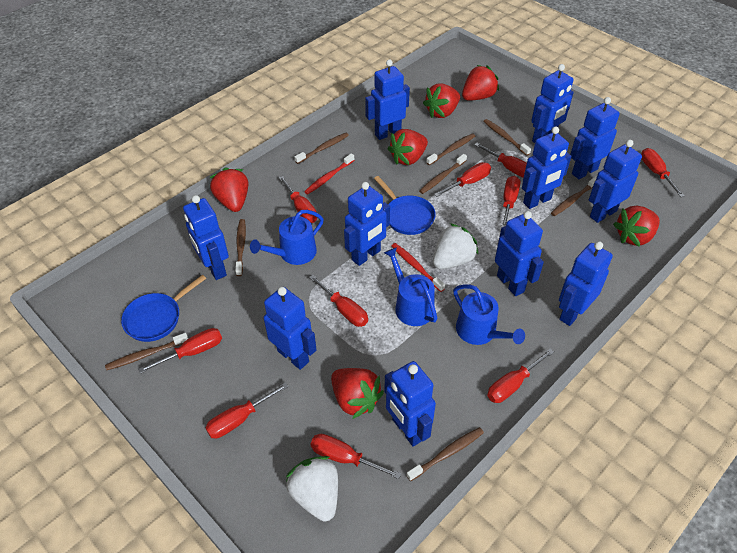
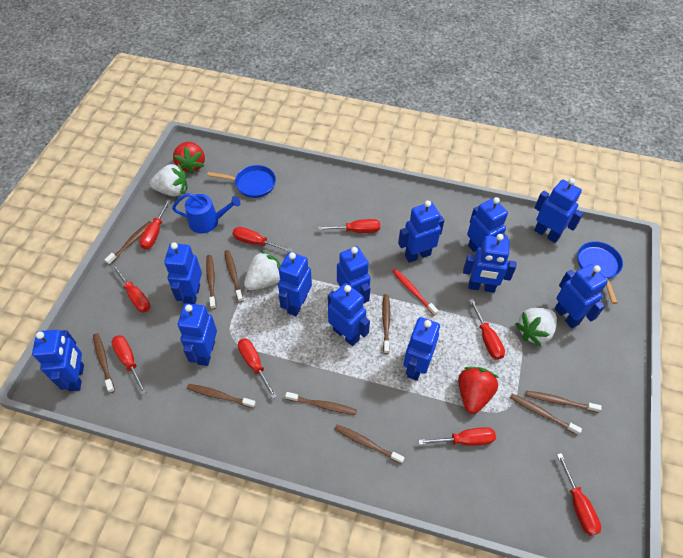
blue robot: [183,195,229,280] [264,287,317,370] [344,182,390,266] [365,59,410,140] [384,361,436,447] [495,211,544,296] [522,126,571,209] [531,64,574,143] [559,241,613,326] [570,97,620,179] [589,140,642,223] = 11 -> [32,330,84,391] [164,242,202,304] [178,303,217,366] [278,252,312,316] [328,283,370,346] [337,246,370,304] [398,200,445,263] [403,317,440,381] [463,234,516,293] [467,197,508,252] [534,178,584,243] [555,264,608,328] = 12
blue watering can: [250,210,324,265] [384,247,437,326] [453,284,525,345] = 3 -> [172,193,240,234] = 1
brown toothbrush: [105,333,188,370] [235,219,246,276] [294,133,349,164] [406,427,484,481] [419,154,467,194] [426,133,475,165] [483,119,531,156] [551,176,597,216] = 8 -> [93,333,115,393] [105,221,152,265] [187,384,256,408] [206,255,216,310] [224,250,244,303] [285,392,357,415] [335,425,405,464] [382,294,390,354] [510,394,582,435] [526,391,601,413] = 10
red screwdriver: [138,328,222,374] [205,382,289,439] [278,176,317,223] [309,275,368,327] [311,434,401,479] [434,162,491,197] [474,143,527,178] [487,348,554,403] [501,176,520,228] [641,148,685,197] = 10 -> [111,335,147,395] [112,265,151,312] [139,199,171,249] [232,227,292,252] [238,338,277,399] [318,219,380,233] [418,427,496,446] [469,299,505,360] [557,453,601,536] = 9
red strawberry: [210,168,248,212] [331,368,384,419] [388,129,428,165] [423,83,460,118] [462,65,499,101] [613,206,660,247] = 6 -> [173,142,205,175] [458,367,499,414] = 2
red toothbrush: [304,154,354,195] [391,243,445,292] = 2 -> [392,269,439,316] = 1
white strawberry: [286,456,338,521] [433,223,479,269] = 2 -> [149,164,187,196] [244,251,281,290] [516,308,557,347] = 3

